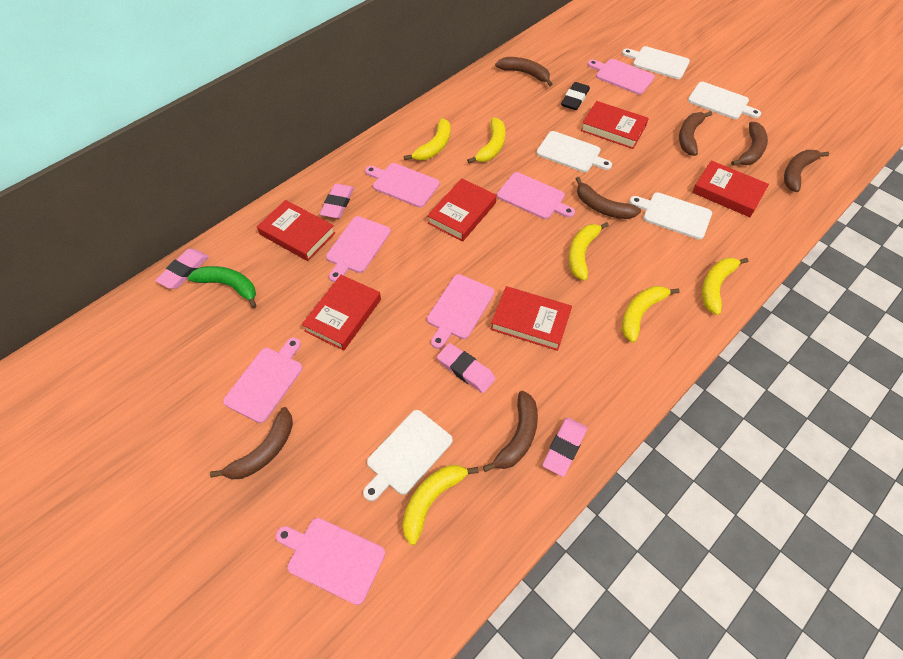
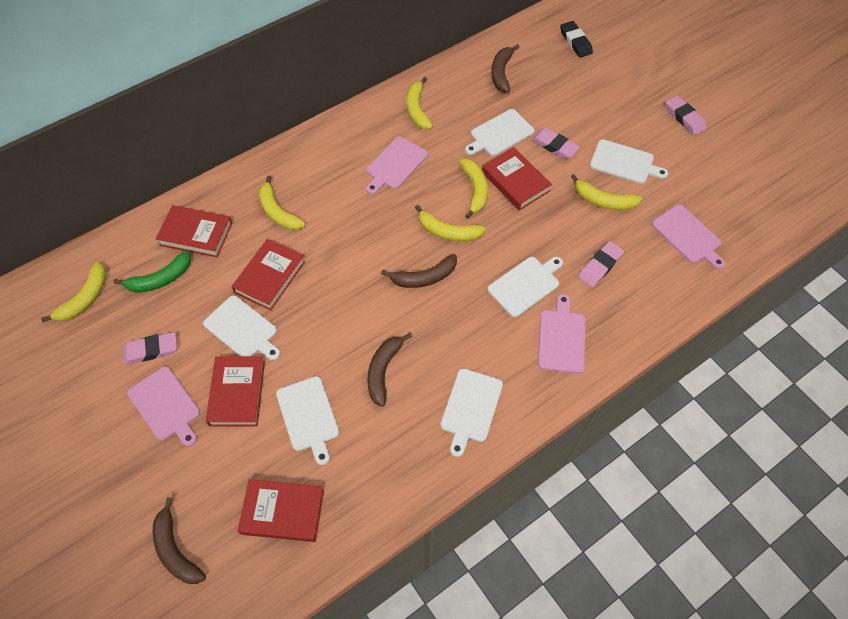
brown banana: [210,407,293,479] [483,391,538,472] [495,57,552,86] [575,177,641,219] [679,111,712,156] [731,122,768,166] [784,150,829,192] = 7 -> [153,497,206,584] [367,333,412,407] [381,254,457,288] [491,44,520,93] = 4
pink cutting board: [223,337,303,423] [276,518,385,605] [326,216,391,282] [365,163,440,208] [427,274,494,349] [497,172,575,219] [588,59,655,95] = 7 -> [127,366,200,446] [366,136,428,194] [538,294,585,373] [652,205,725,269] = 4
red book: [257,200,335,261] [302,275,381,351] [427,178,497,241] [491,286,572,351] [581,101,649,149] [692,160,769,217] = 6 -> [156,205,232,257] [206,356,265,427] [231,239,305,311] [238,479,324,542] [482,147,552,211] = 5
white cutting board: [363,410,453,501] [536,131,612,172] [622,46,690,79] [629,192,712,239] [688,82,761,119] = 5 -> [203,295,280,360] [276,376,339,465] [440,368,503,457] [465,109,535,156] [488,257,563,317] [590,139,668,184] = 6

